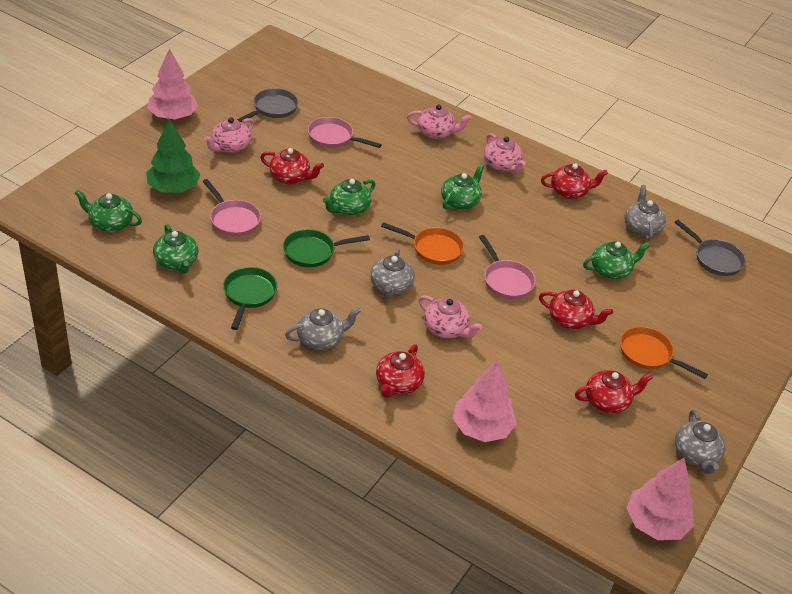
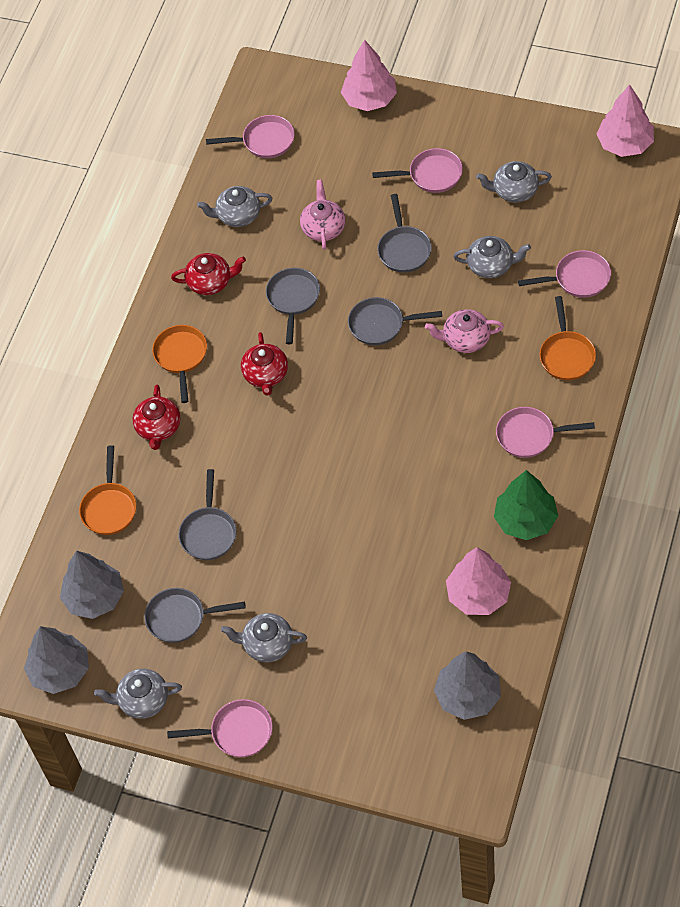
green pan: [223,267,277,330] [283,229,370,267] = 2 -> none = 0
green teapot: [74,190,142,232] [153,224,199,274] [323,179,376,216] [441,164,484,210] [583,242,650,279] = 5 -> none = 0
grey pan: [237,88,298,122] [674,220,746,276] = 2 -> [144,588,246,643] [178,469,236,560] [266,268,320,344] [348,297,442,345] [377,194,432,273] = 5
grey teapot: [285,307,361,350] [370,248,415,299] [624,185,666,241] [675,409,726,474] = 4 -> [94,669,182,719] [197,186,272,227] [221,613,307,662] [453,236,531,278] [476,161,552,202] = 5
grey tree: none = 0 -> [24,626,89,694] [60,551,124,619] [434,651,501,720] = 3
orange pan: [381,222,464,265] [620,326,708,379] = 2 -> [79,445,136,535] [152,325,207,403] [539,296,596,380] = 3
pink pan: [202,179,261,236] [308,117,382,148] [479,235,536,299] = 3 -> [167,699,273,757] [206,115,295,158] [372,148,463,193] [496,407,595,458] [518,250,611,298] = 5
pink teapot: [204,117,254,153] [407,104,471,139] [419,295,483,338] [484,133,526,174] = 4 -> [300,180,345,250] [425,309,504,353] = 2
red teapot: [260,148,324,184] [376,344,425,398] [539,290,613,329] [541,163,608,199] [575,370,653,413] = 5 -> [132,384,180,450] [171,253,246,295] [241,332,288,396] = 3

